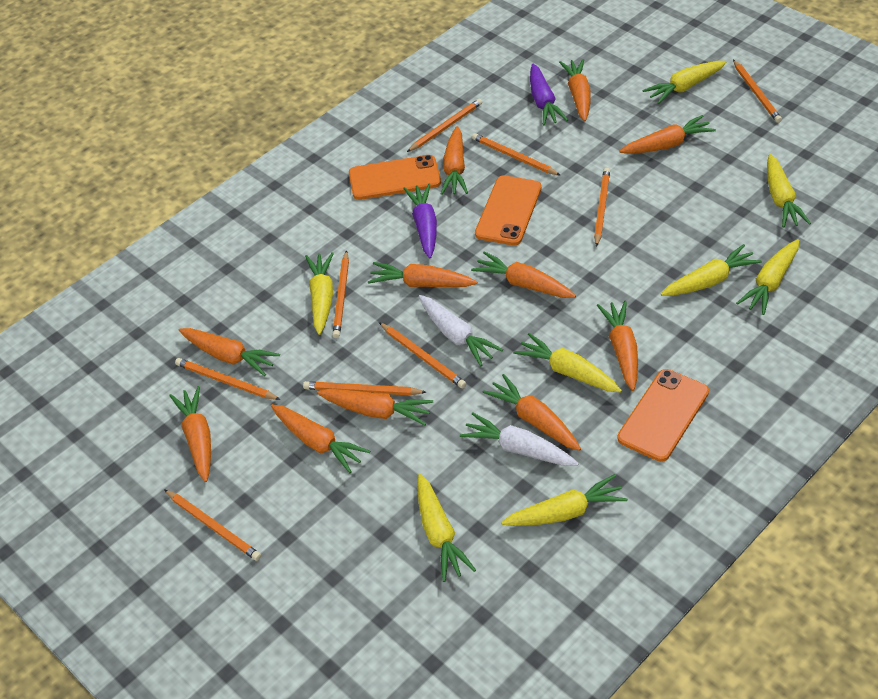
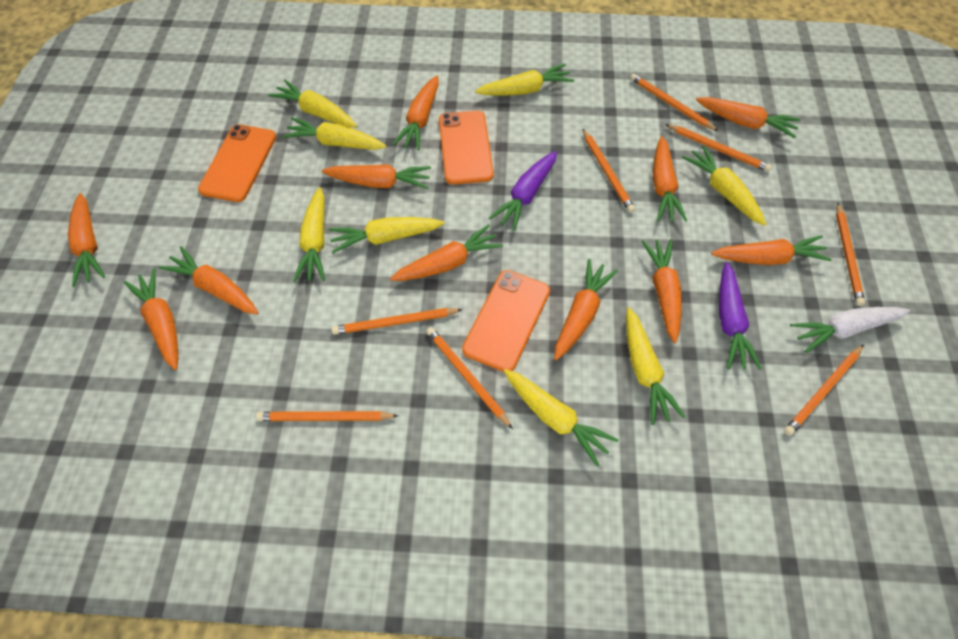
orange pencil: [164,489,261,561] [175,358,281,400] [303,381,426,395] [332,250,349,338] [379,322,466,388] [407,98,483,152] [472,133,561,176] [594,168,610,247] [733,60,782,123] = 9 -> [256,411,398,421] [332,308,463,335] [426,327,513,429] [583,129,635,213] [630,74,718,131] [666,124,772,172] [784,344,864,436] [836,203,865,306] = 8
white carrot: [419,295,503,366] [460,413,579,466] = 2 -> [790,307,910,353] = 1

